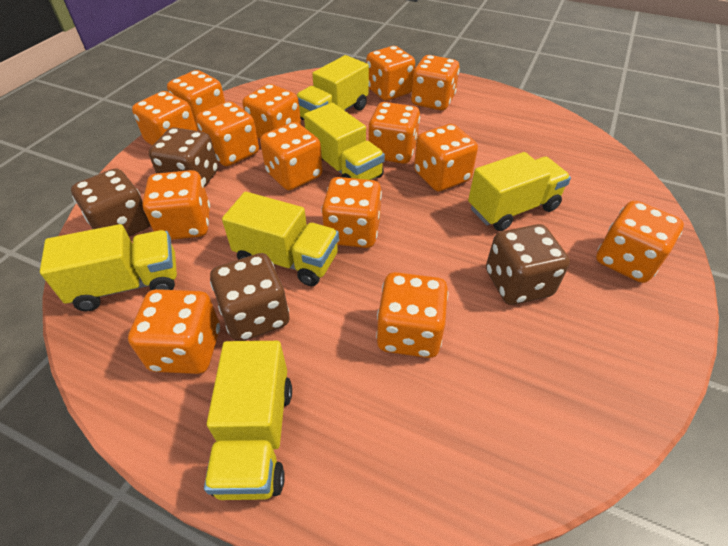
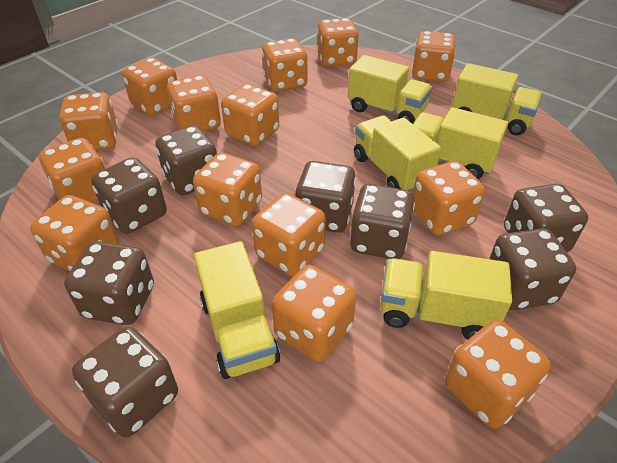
brown dice: [71,168,150,236] [149,127,218,188] [210,253,289,341] [486,224,570,305] = 4 -> [64,241,154,325] [72,326,178,437] [91,157,167,234] [155,126,217,196] [295,161,356,233] [350,184,415,259] [489,228,576,310] [504,184,588,252] = 8

